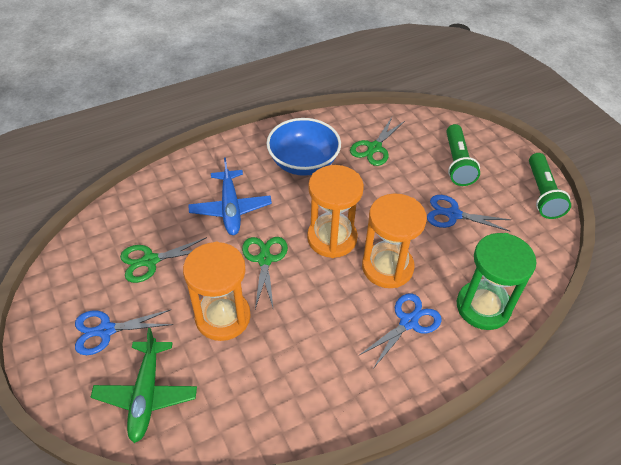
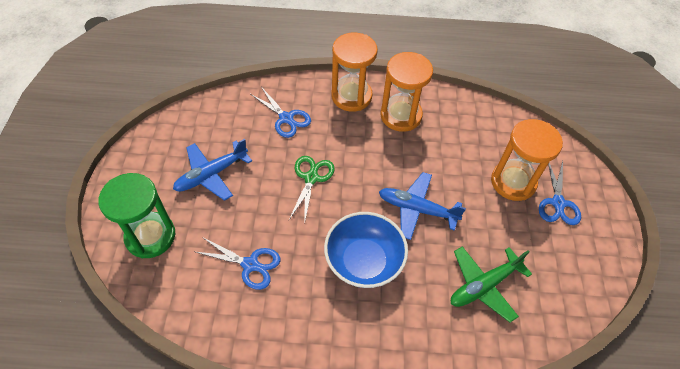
blue plane: [188,157,272,235] = 1 -> [173,139,252,201] [379,172,466,240] = 2
green flashlight: [446,124,480,186] [529,153,571,219] = 2 -> none = 0
green scissors: [120,237,207,283] [242,237,288,310] [350,117,405,166] = 3 -> [289,156,335,225] = 1

